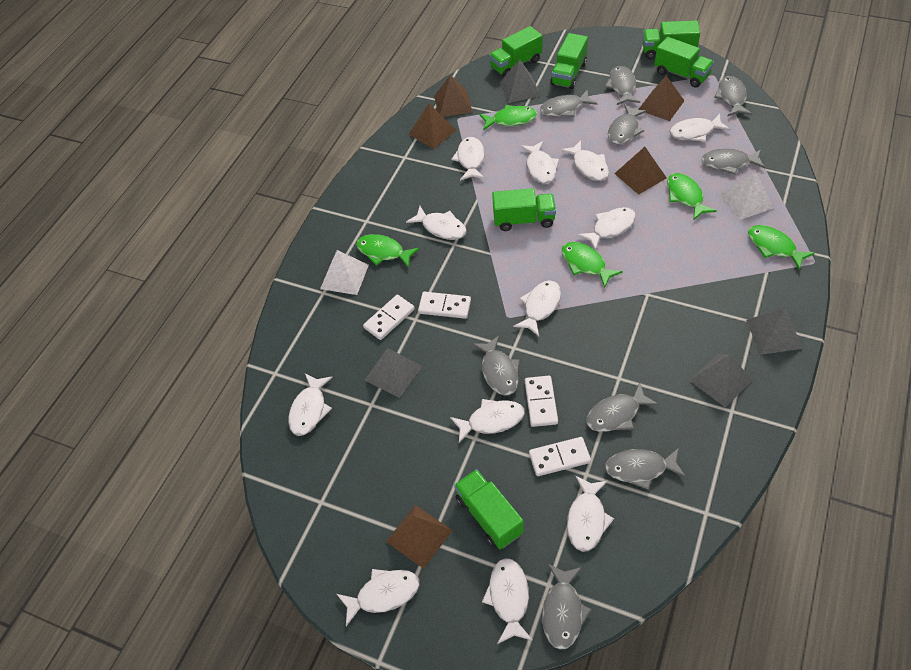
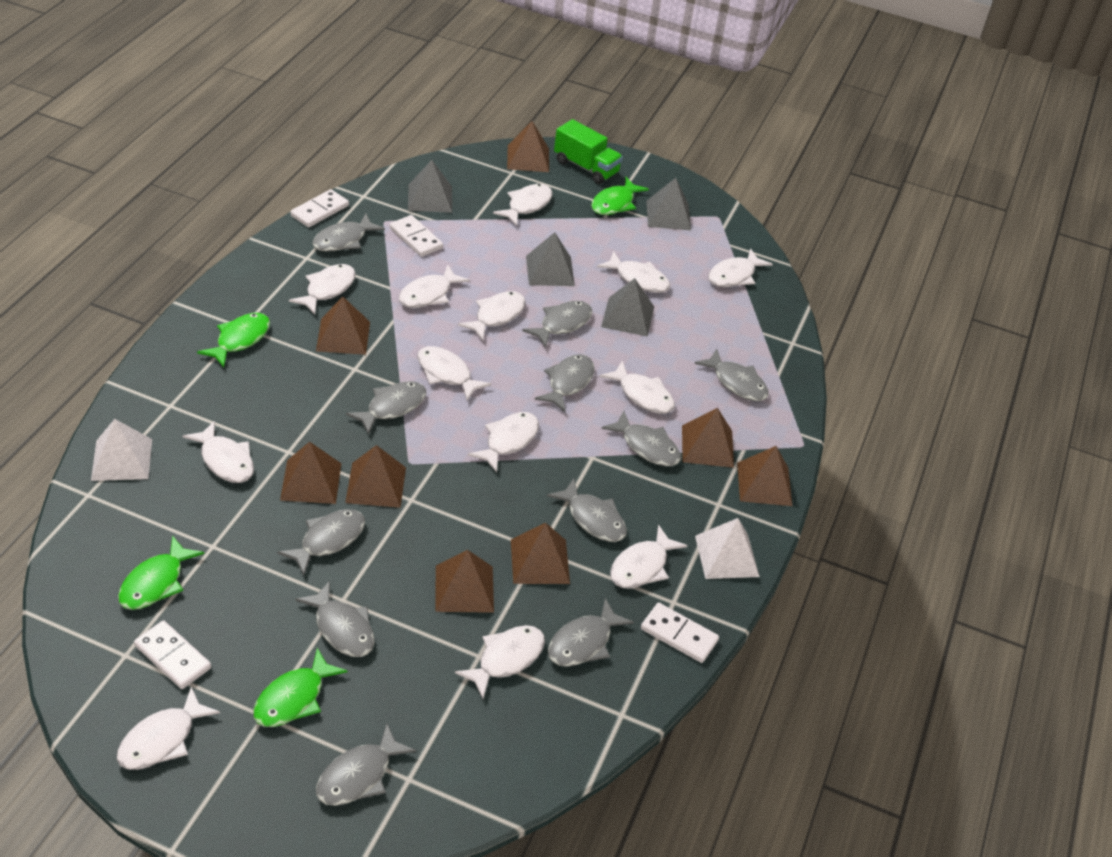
brown pyramid: [386,505,453,569] [409,104,457,149] [434,75,472,117] [614,147,667,195] [638,76,684,121] = 5 -> [280,442,342,504] [316,297,370,355] [345,445,406,508] [435,550,494,613] [507,121,549,172] [511,523,570,584] [682,408,734,468] [737,446,792,506] = 8
green fish: [356,234,420,268] [479,105,537,131] [562,242,623,288] [667,173,717,221] [748,225,815,270] = 5 -> [118,535,204,610] [197,313,270,367] [253,648,347,727] [591,177,649,215] = 4
green truck: [454,469,524,549] [489,26,543,77] [492,188,556,231] [550,33,588,89] [642,21,700,59] [654,37,714,88] = 6 -> [554,119,623,184] = 1
grey fish: [472,336,520,395] [540,89,598,117] [542,564,592,650] [586,383,658,432] [605,66,640,105] [605,448,686,490] [608,104,647,144] [701,148,765,175] [714,76,752,117] = 9 -> [278,509,365,575] [295,581,374,657] [312,214,385,252] [316,724,416,806] [346,381,426,435] [522,301,593,348] [535,354,595,412] [547,479,627,542] [548,598,634,667] [601,411,681,466] [695,349,769,401] = 11
white fish: [288,373,333,436] [337,569,420,626] [406,206,467,240] [450,399,525,443] [451,137,485,181] [482,558,533,644] [513,280,561,336] [520,141,559,184] [560,140,609,181] [567,475,614,552] [577,207,636,251] [670,114,730,142] = 12 -> [117,687,220,770] [183,421,254,483] [289,264,356,315] [399,265,470,308] [417,346,491,401] [455,625,545,699] [458,291,526,340] [468,412,539,472] [493,184,552,226] [597,251,670,293] [600,361,675,414] [610,525,688,589] [708,248,773,287] = 13

